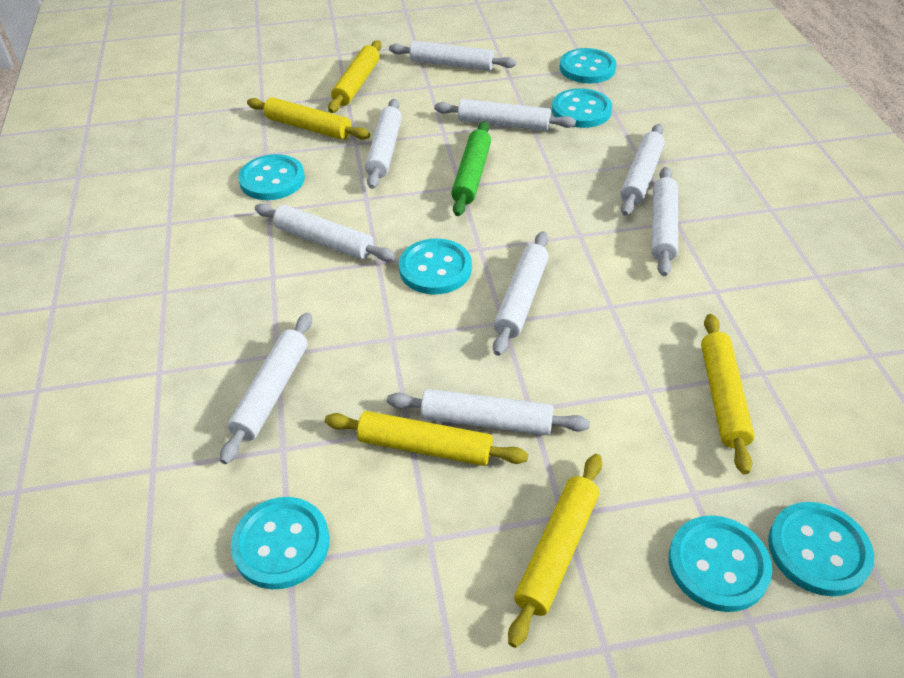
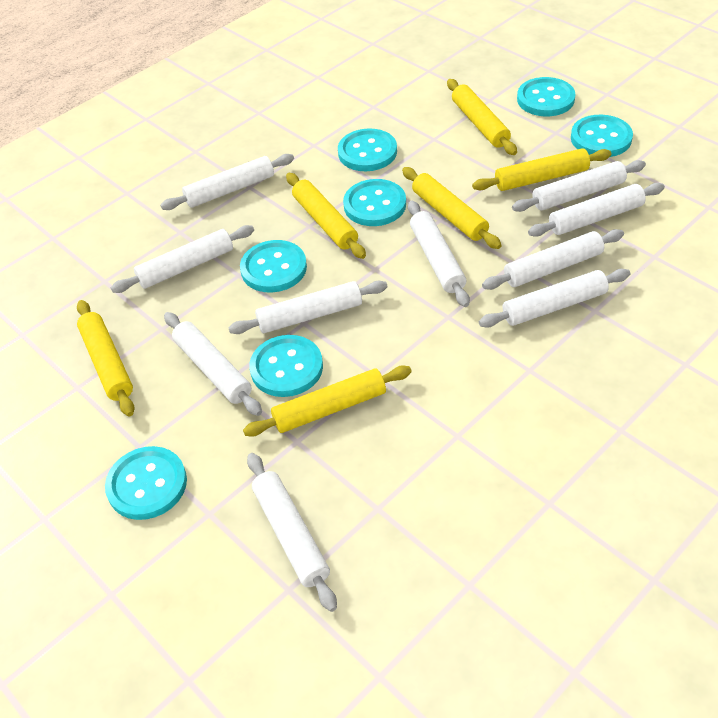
green rolling pin: [451,121,491,216] = 1 -> none = 0
white rolling pin: [220,313,312,464] [255,204,395,261] [365,99,402,189] [387,389,590,435] [389,41,516,71] [434,99,576,131] [493,231,549,356] [620,124,665,216] [651,167,678,276] = 9 -> [111,225,254,293] [160,154,294,210] [164,312,262,416] [228,281,388,334] [247,453,337,612] [408,201,470,307] [479,269,630,328] [482,229,624,290] [512,160,646,212] [528,183,665,237] = 10
yellow rolling pin: [247,97,370,140] [325,411,528,466] [328,40,382,113] [508,454,602,648] [701,314,755,474] = 5 -> [77,300,135,416] [243,366,412,437] [286,173,366,259] [402,167,502,249] [447,79,517,155] [472,148,611,191] = 6

